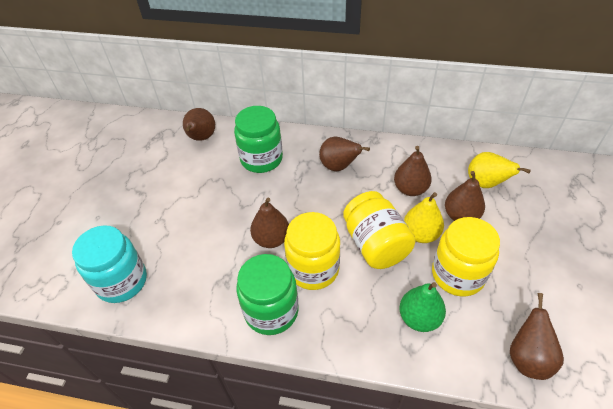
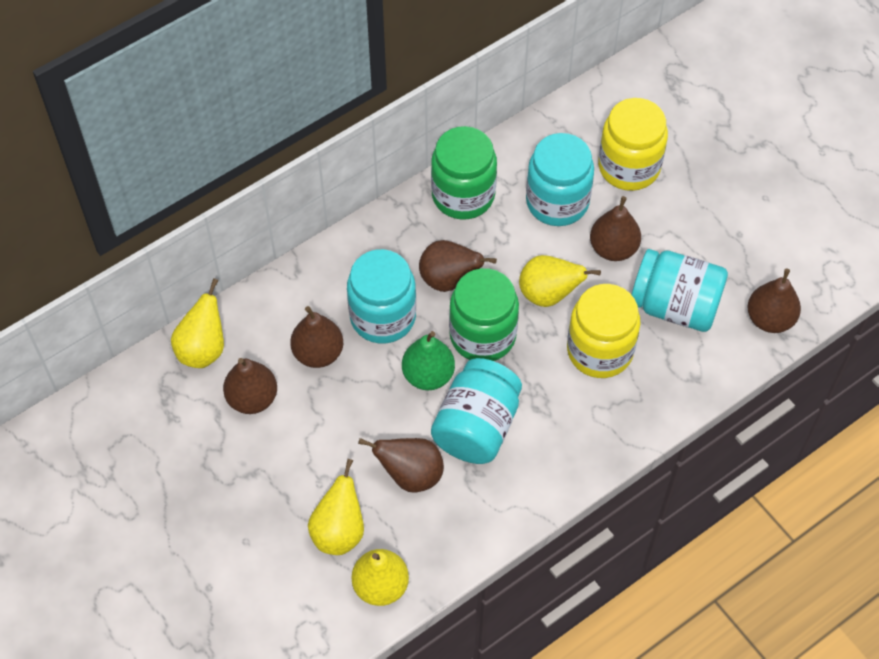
turquoise jar: [72,226,147,303] = 1 -> [347,249,416,344] [431,358,522,464] [526,133,594,226] [631,249,728,332] = 4
yellow jar: [284,212,340,290] [343,191,416,269] [432,217,500,297] = 3 -> [567,284,640,378] [598,98,668,191] = 2
yellow pear: [404,192,444,243] [468,152,531,188] = 2 -> [171,278,224,368] [308,459,364,555] [352,549,409,606] [519,255,601,307] = 4

